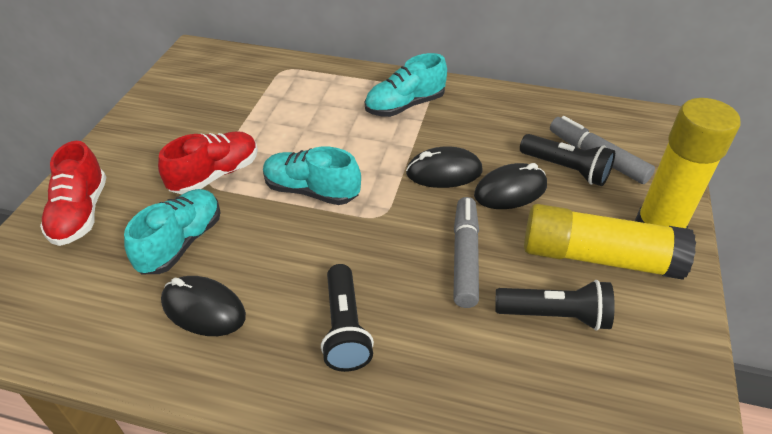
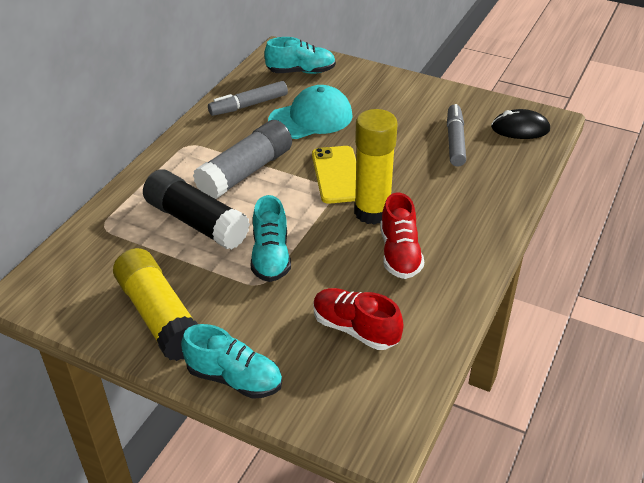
black flashlight: [321,264,374,372] [495,280,615,331] [520,134,615,186] = 3 -> none = 0
black glue stick: none = 0 -> [143,170,250,250] = 1
black mouse: [161,276,246,336] [406,146,482,188] [474,163,547,209] = 3 -> [491,109,550,139] = 1
grey glue stick: none = 0 -> [193,120,292,199] = 1
turquoise cap: none = 0 -> [268,85,353,139] = 1
yellow phone: none = 0 -> [312,146,356,204] = 1

